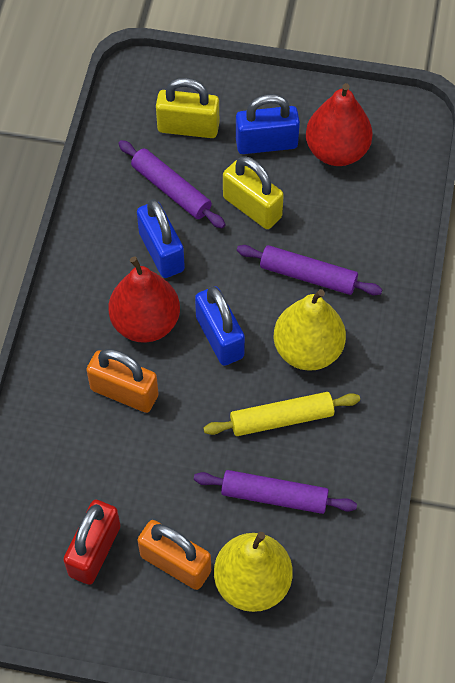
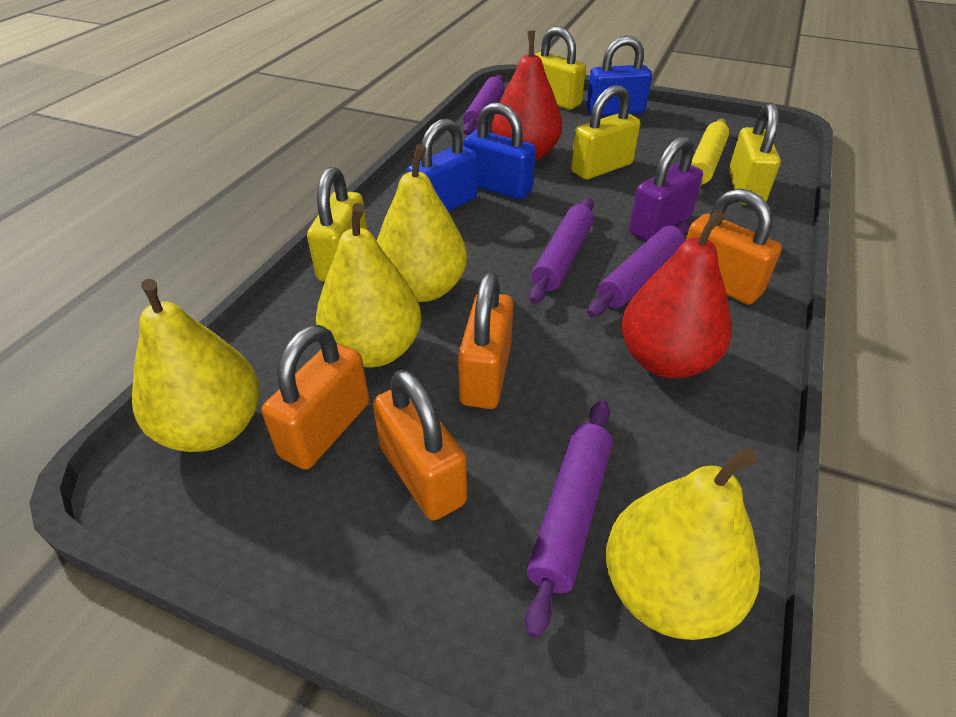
orange padlock: [86,349,159,413] [138,520,211,590] = 2 -> [261,325,369,470] [373,370,467,521] [458,272,513,409] [686,188,782,305] = 4
purple padlock: none = 0 -> [629,136,703,241] = 1
purple rolling pin: [118,140,226,228] [194,470,357,514] [237,245,382,295] = 3 -> [463,75,505,135] [525,400,612,638] [529,198,594,304] [587,221,690,317] = 4
red padlock: [63,500,120,585] = 1 -> none = 0
yellow padlock: [156,78,219,138] [223,156,284,229] = 2 -> [307,167,367,282] [534,27,586,110] [571,85,640,180] [729,102,781,205] = 4
yellow pear: [214,532,293,612] [274,289,346,371] = 2 -> [132,279,260,452] [316,203,421,367] [377,144,467,302] [606,447,760,640] = 4

